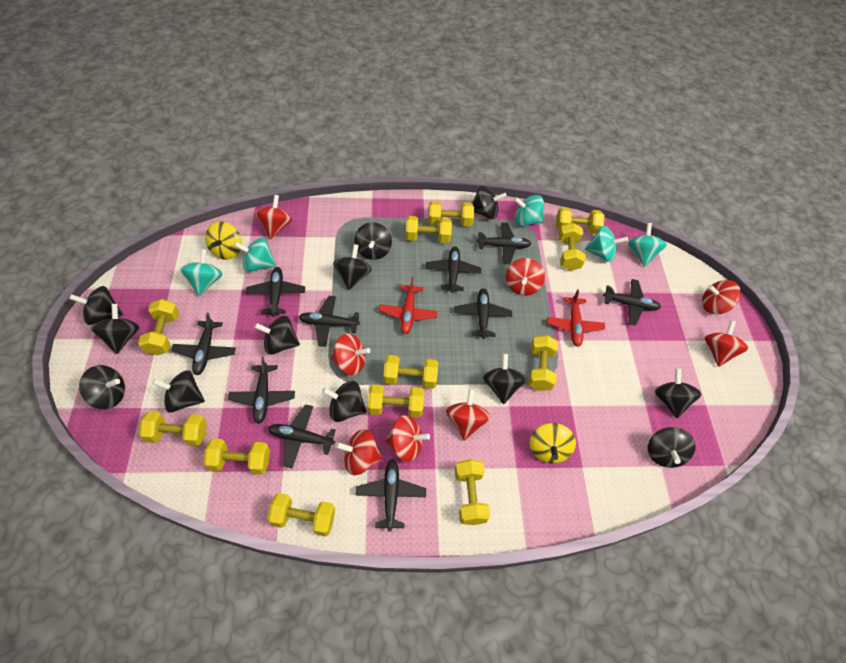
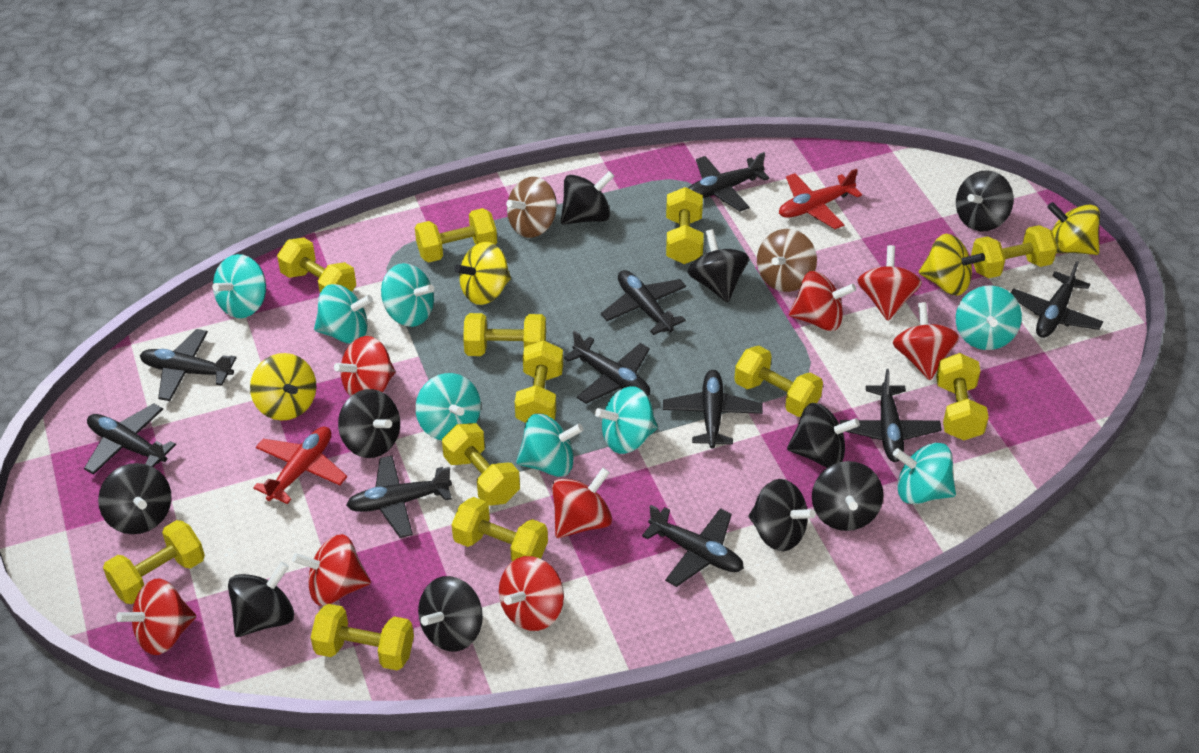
black spinning top: [69,286,123,325] [79,365,125,409] [91,304,139,354] [152,370,205,413] [254,316,300,355] [322,381,366,422] [333,244,372,290] [354,222,392,260] [472,185,507,219] [483,354,526,404] [648,427,695,468] [655,368,701,418] = 12 -> [98,463,172,534] [228,562,294,637] [338,389,400,458] [418,576,483,652] [561,171,614,225] [687,229,749,303] [749,479,816,551] [787,403,860,468] [812,461,883,531] [956,170,1014,231] = 10
brown spinning top: none = 0 -> [506,177,557,238] [757,229,817,292] = 2
turquoise spinning top: [180,249,222,296] [234,238,276,272] [514,195,544,226] [585,226,628,262] [628,223,667,267] = 5 -> [212,254,266,318] [314,284,373,344] [381,263,434,327] [416,373,481,440] [516,414,583,477] [595,386,658,454] [893,443,956,504] [956,286,1022,350] = 8
yellow spinning top: [205,222,242,260] [529,423,576,464] = 2 -> [250,353,316,421] [454,242,511,305] [919,234,985,296] [1047,202,1100,255] = 4

